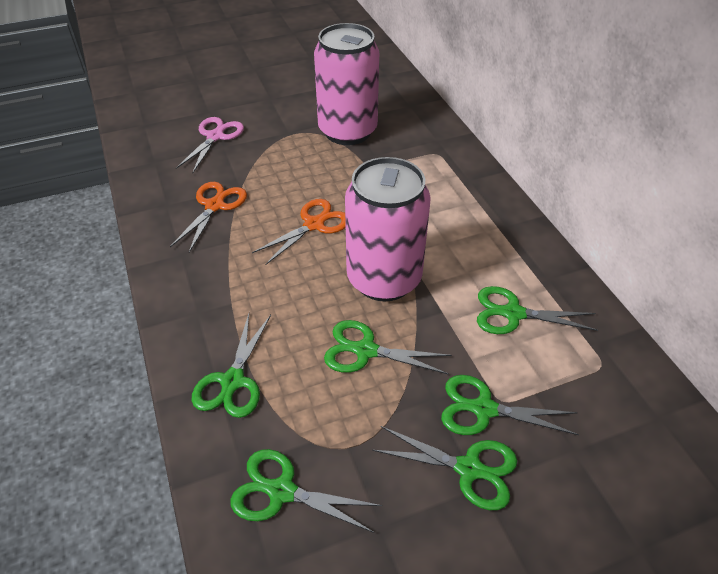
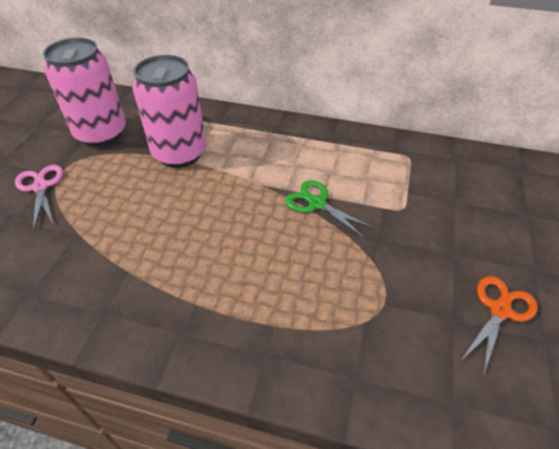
green scissors: [192,314,271,418] [231,449,382,533] [324,320,452,375] [372,426,517,510] [441,375,579,435] [477,286,598,334] = 6 -> [285,180,376,239] = 1
orange scissors: [170,182,247,253] [252,199,346,264] = 2 -> [462,276,537,376] = 1

